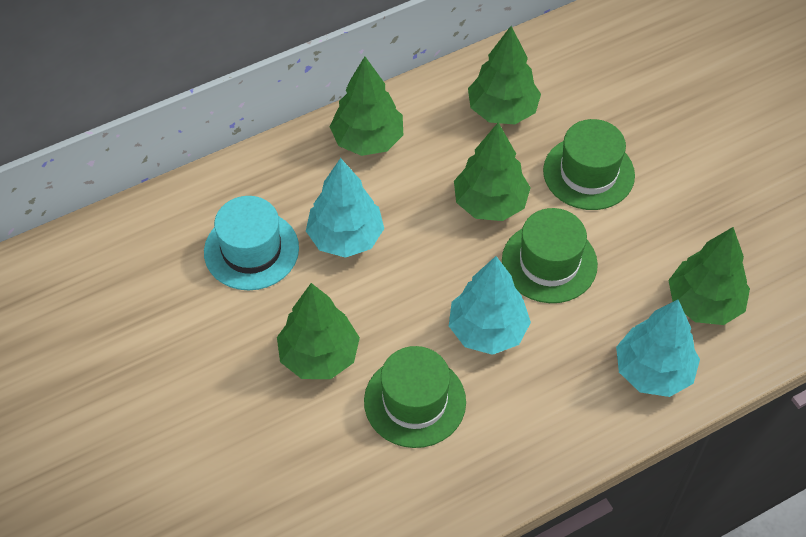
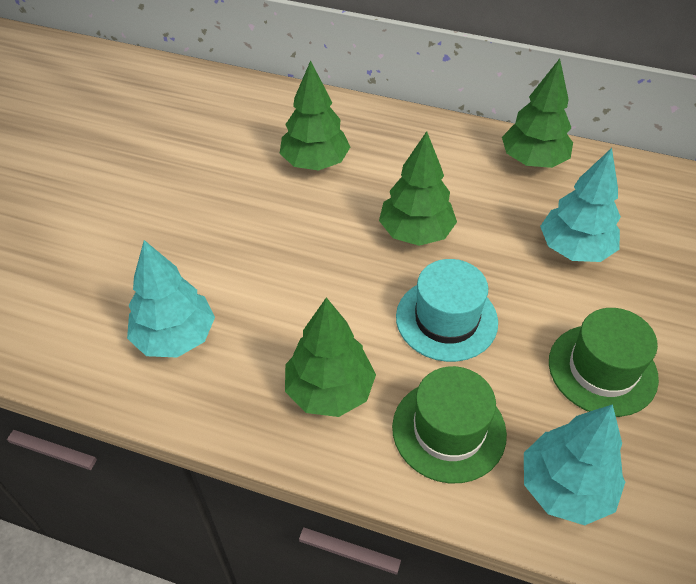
green hat: [364,346,466,448] [502,208,598,303] [543,119,635,210] = 3 -> [392,366,507,483] [549,308,659,417] = 2
green tree: [277,283,360,379] [330,56,403,156] [454,122,531,221] [468,26,541,124] [669,227,750,325] = 5 -> [279,60,350,170] [285,297,376,417] [379,131,457,246] [502,59,573,168] = 4

